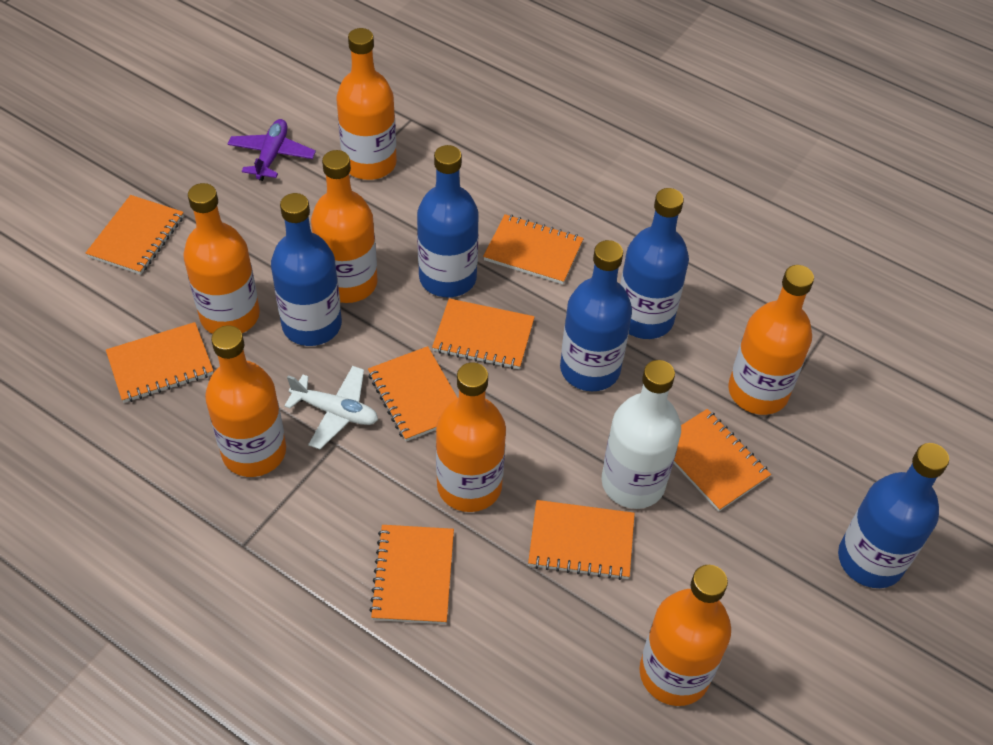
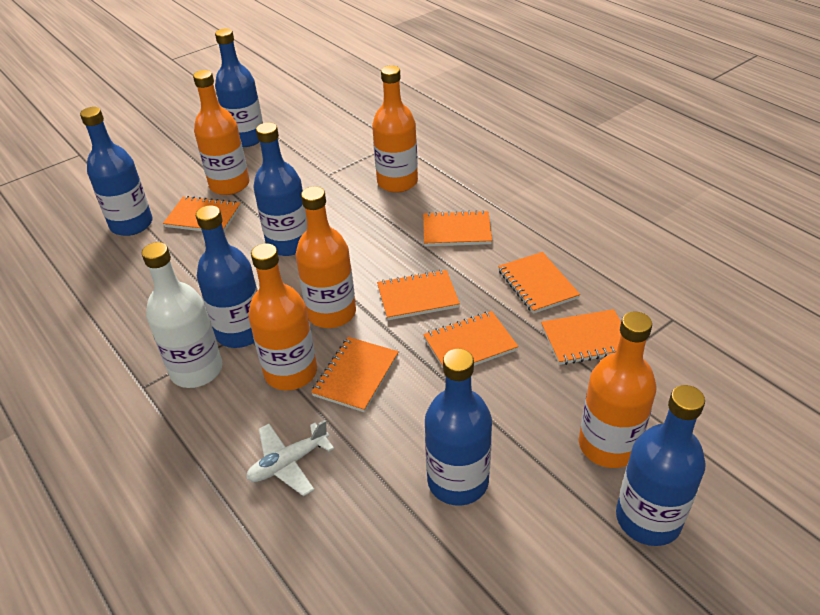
blue bottle: [271,193,342,346] [417,145,479,297] [560,240,632,391] [620,188,689,339] [838,443,949,588] = 5 -> [80,107,153,236] [196,205,258,348] [215,29,263,147] [253,123,307,256] [425,349,492,506] [616,385,706,546] = 6
orange bottle: [183,183,260,334] [205,325,286,477] [311,150,378,303] [336,28,397,180] [436,362,506,512] [639,565,731,706] [728,265,814,415] = 7 -> [193,70,249,195] [248,243,317,390] [296,187,356,328] [372,65,418,193] [579,312,656,468] = 5
orange notebook: [86,195,184,275] [106,322,214,403] [368,346,457,441] [369,525,454,624] [432,298,535,369] [483,214,584,284] [528,500,635,580] [674,409,771,512] = 8 -> [163,196,241,232] [311,337,399,412] [377,269,460,320] [423,210,492,246] [423,311,519,368] [498,252,580,314] [541,309,621,365] = 7
purple plane: [228,119,316,181] = 1 -> none = 0

